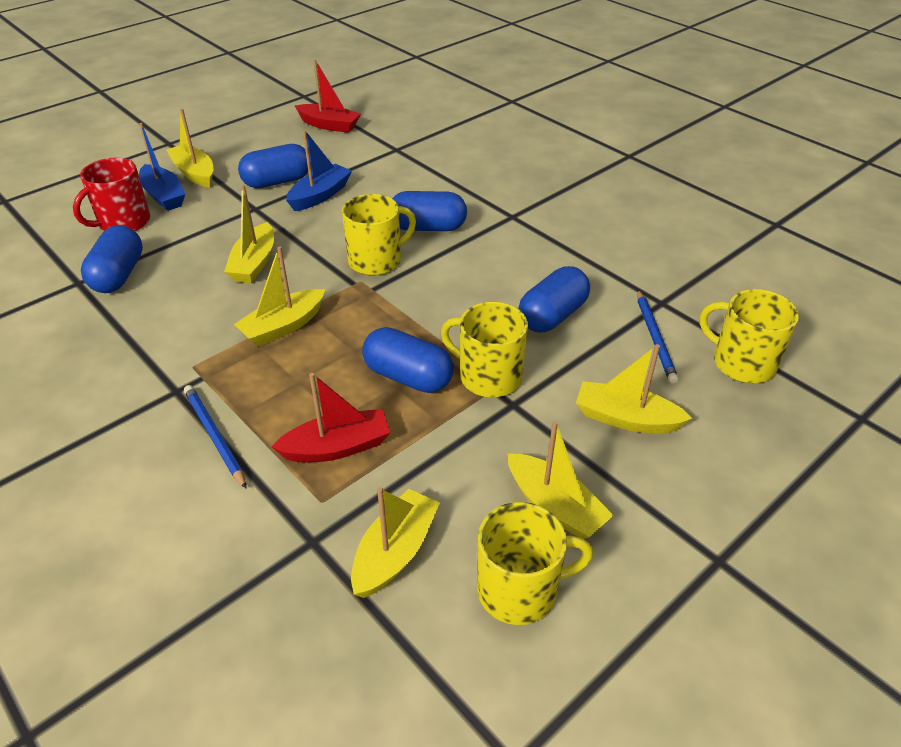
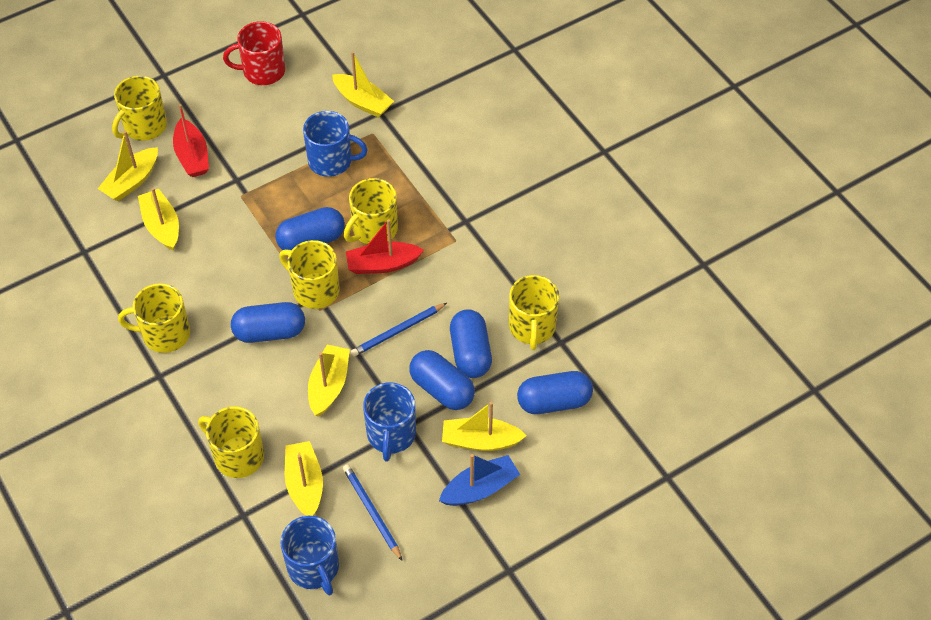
blue boat: [139,123,185,211] [286,130,352,211] = 2 -> [439,454,520,506] = 1
blue mug: none = 0 -> [280,516,339,595] [303,111,368,177] [363,382,416,462] = 3
yellow mug: [342,194,416,276] [441,302,528,397] [477,502,593,625] [699,289,799,383] = 4 -> [112,76,167,141] [118,283,190,353] [198,406,264,478] [279,240,340,309] [344,178,398,244] [509,275,559,350] = 6

